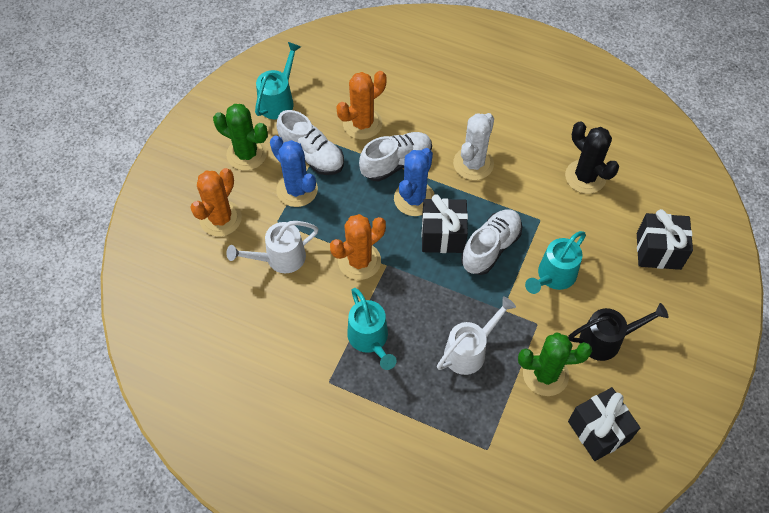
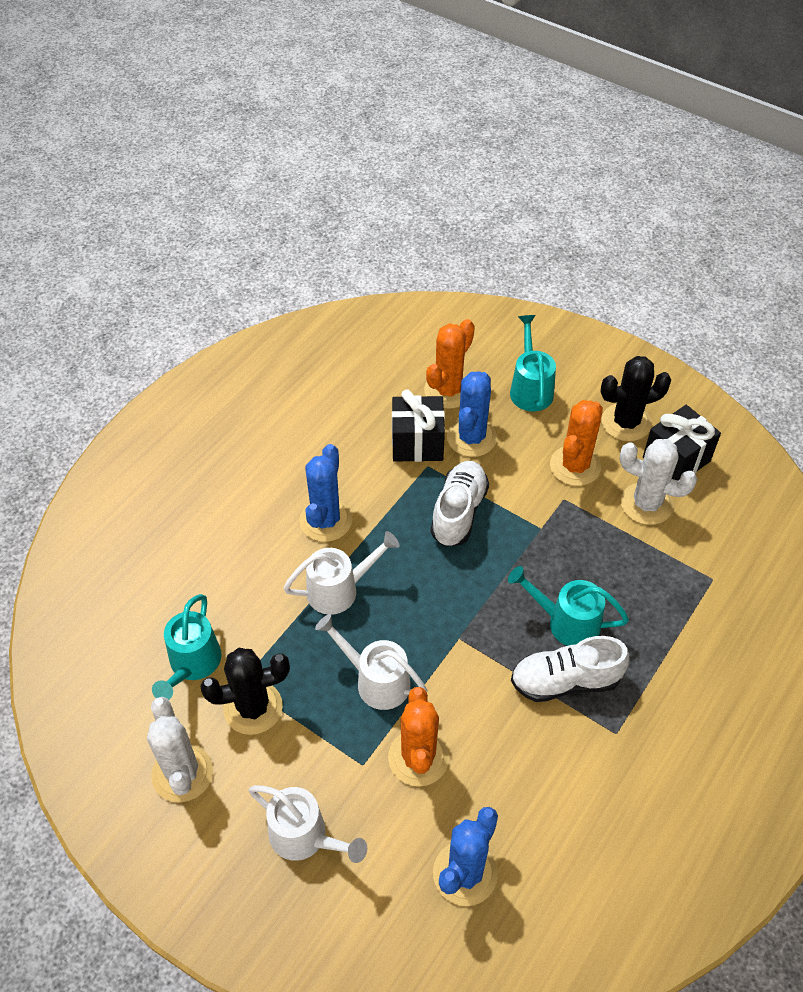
black cactus: [565,121,619,194] = 1 -> [200,648,290,735] [601,356,671,441] = 2
black gift: [422,194,468,253] [568,387,640,461] [637,209,693,270] = 3 -> [392,389,445,462] [643,405,721,481] = 2
black watering can: [568,303,669,361] = 1 -> none = 0
blue cactus: [270,135,318,207] [394,148,435,216] = 2 -> [299,444,352,542] [433,807,498,906] [447,371,497,457] = 3
green cactus: [213,104,268,171] [518,332,592,396] = 2 -> none = 0
white cactus: [453,113,494,180] = 1 -> [147,697,213,803] [619,439,697,525] = 2
white shoe: [277,110,344,175] [359,132,432,181] [461,209,522,275] = 3 -> [430,461,489,547] [511,636,629,702] = 2
white watering can: [226,221,318,273] [437,296,516,375] = 2 -> [249,785,367,863] [284,531,400,615] [315,614,428,710] = 3

